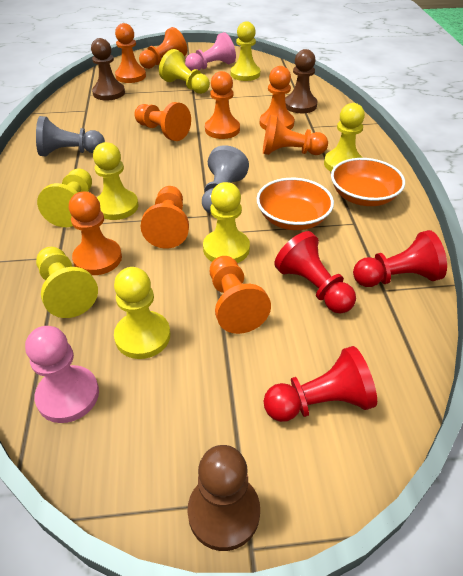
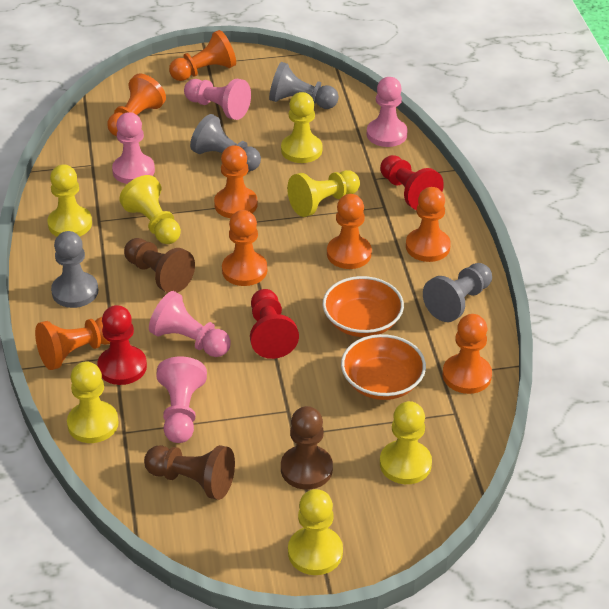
grey pawn: [36,116,105,156] [202,145,249,214] = 2 -> [51,231,98,308] [190,114,261,171] [269,62,339,109] [423,263,492,322] = 4
orange pawn: [69,191,122,275] [115,23,146,83] [134,102,191,141] [139,27,187,69] [141,186,189,249] [205,71,240,139] [210,256,271,334] [260,66,295,130] [263,114,328,155] = 9 -> [35,317,110,370] [107,74,166,136] [169,30,236,81] [214,145,258,218] [222,210,267,286] [327,194,372,269] [406,187,451,262] [443,314,492,394] = 8
pink pawn: [25,326,99,423] [185,32,236,71] = 2 -> [112,112,155,184] [149,291,231,357] [156,357,207,443] [184,79,251,120] [367,77,408,147] = 5
yellow pawn: [36,247,98,318] [37,169,92,227] [93,142,138,220] [114,267,170,359] [159,49,210,94] [203,182,250,263] [231,21,260,81] [324,103,365,172] = 8 -> [47,165,92,236] [67,361,119,443] [119,175,181,244] [281,92,322,163] [287,170,360,217] [288,489,343,575] [380,401,432,484] = 7

